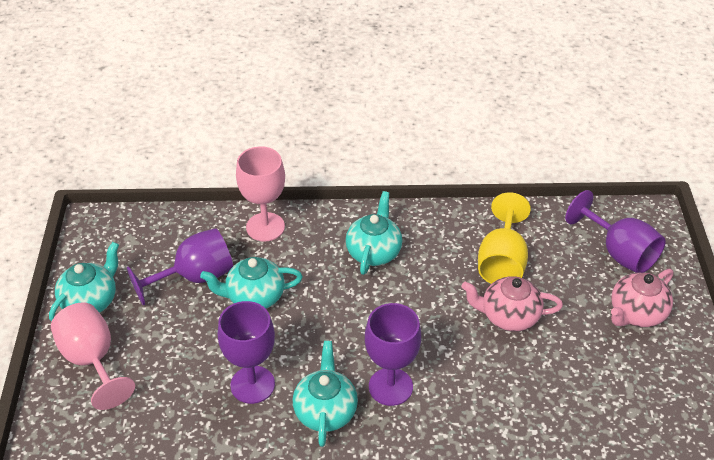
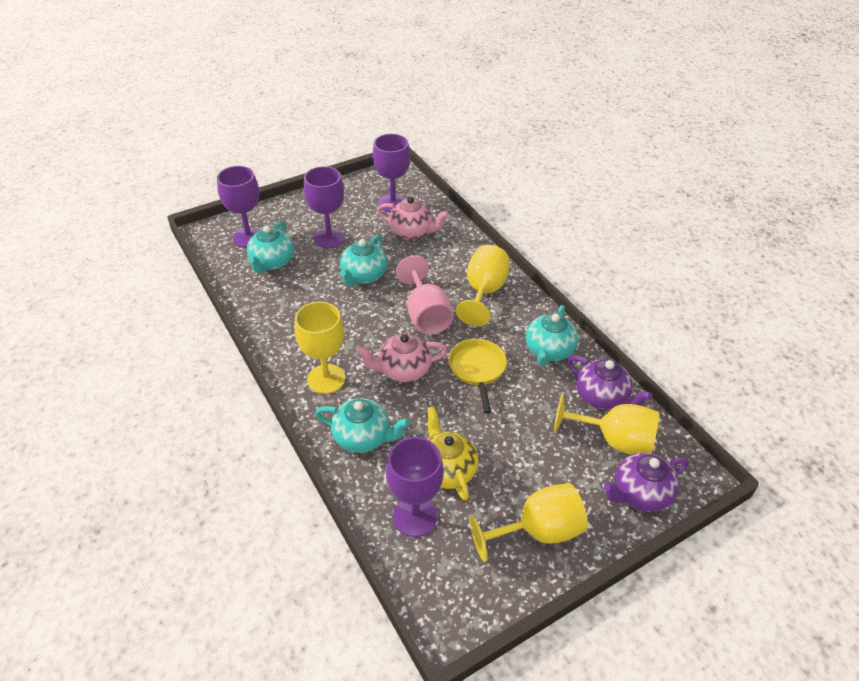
pink goblet: [51,302,135,410] [236,146,285,241] = 2 -> [396,255,454,335] = 1
purple teapot: none = 0 -> [567,355,652,410] [604,452,689,512] = 2
yellow goblet: [478,192,531,284] = 1 -> [295,302,345,394] [456,245,510,326] [469,483,588,562] [554,393,659,455] = 4
yellow pan: none = 0 -> [449,339,507,414] = 1
yellow teapot: none = 0 -> [427,406,479,501] = 1

